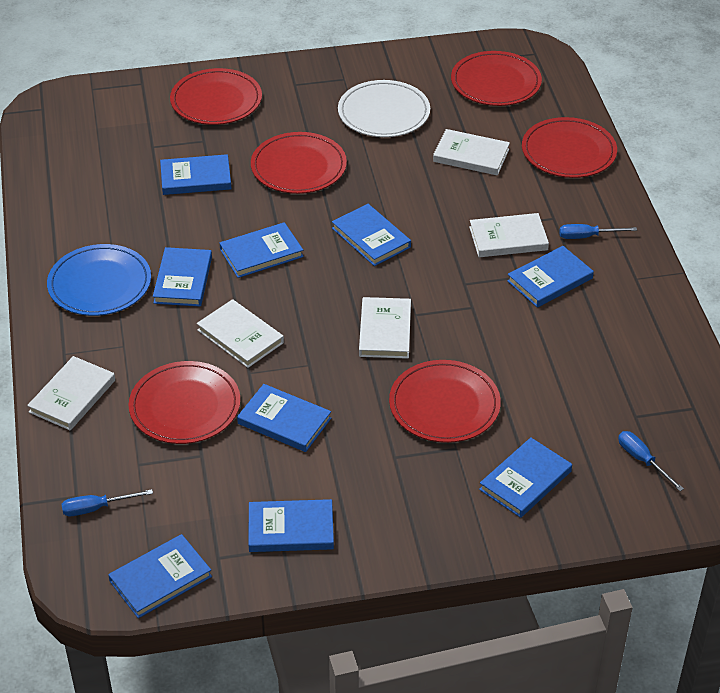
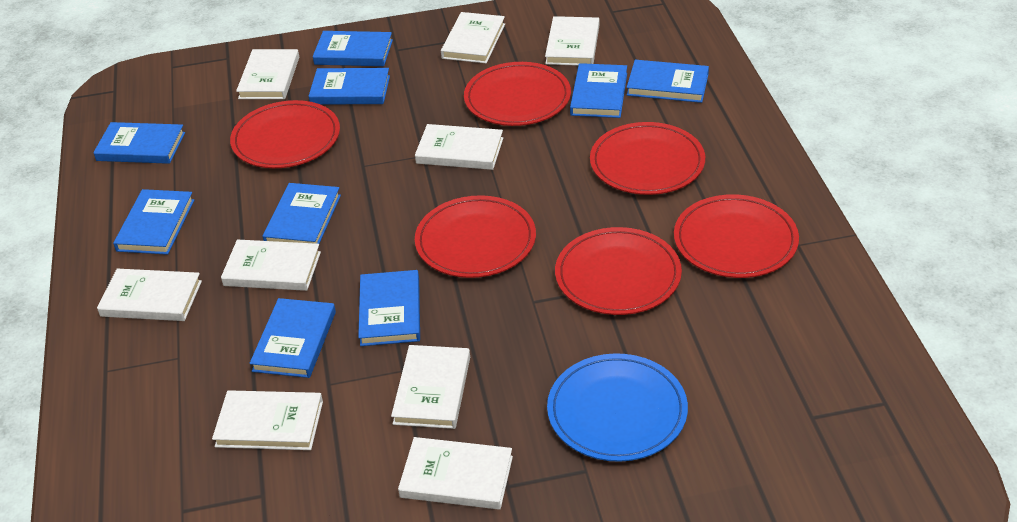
blue screwdriver: [62,489,153,516] [559,224,637,239] [618,431,684,491] = 3 -> none = 0
white book: [27,356,115,431] [197,299,284,368] [359,297,411,359] [433,129,510,176] [469,213,549,257] = 5 -> [97,269,202,321] [212,390,323,450] [221,240,321,291] [236,49,299,99] [391,345,470,429] [398,437,513,510] [415,124,503,170] [441,12,505,63] [545,16,599,66] = 9
white plate: [338,80,430,137] = 1 -> none = 0

